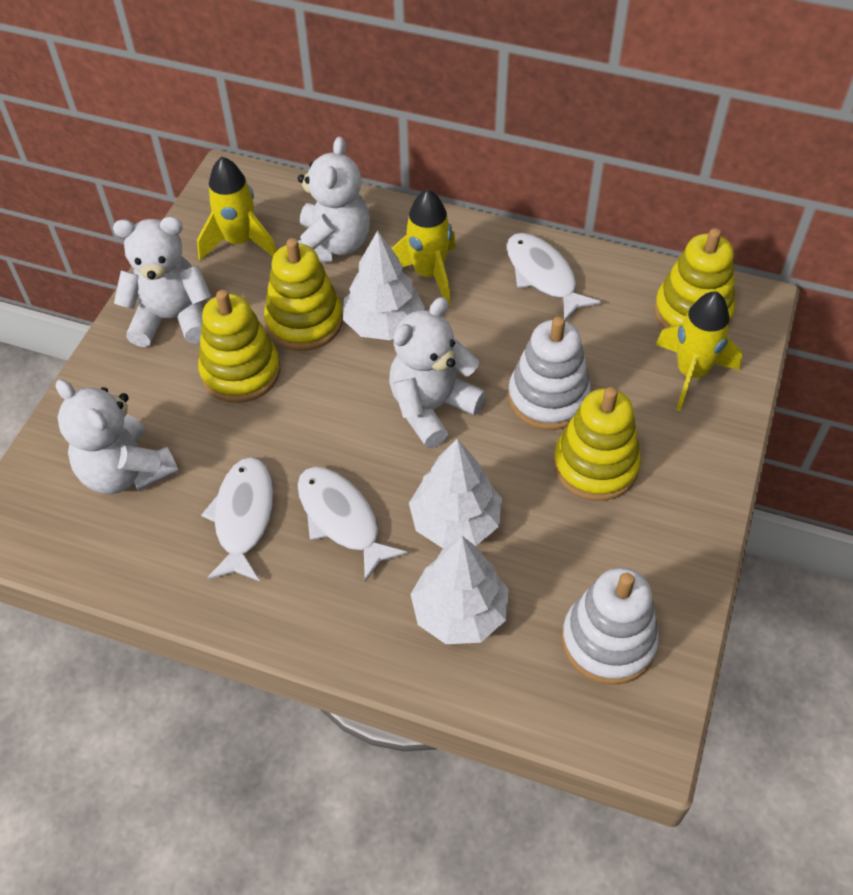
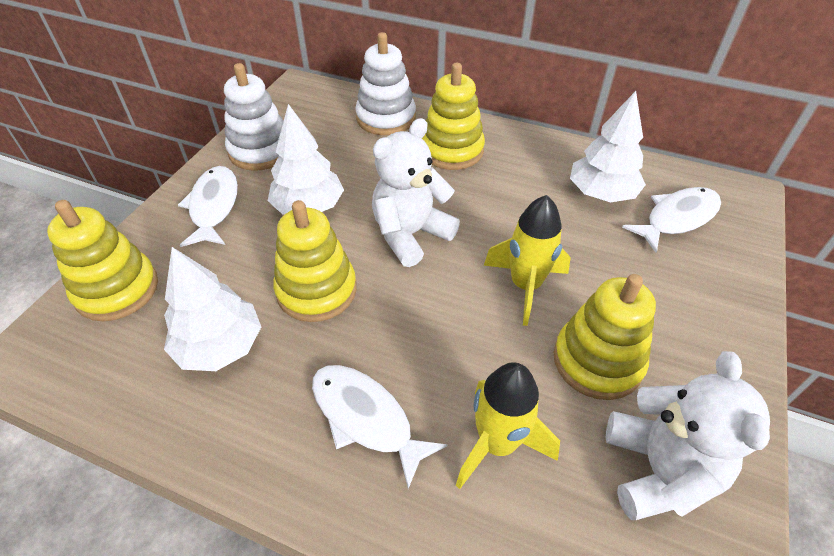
white teddy bear: [56,379,179,494] [113,216,211,347] [297,136,370,263] [389,297,486,448] = 4 -> [372,118,460,267] [606,351,770,520] = 2
yellow rocket: [197,157,276,260] [391,189,456,306] [656,291,742,411] = 3 -> [456,362,560,489] [484,195,571,326] = 2

